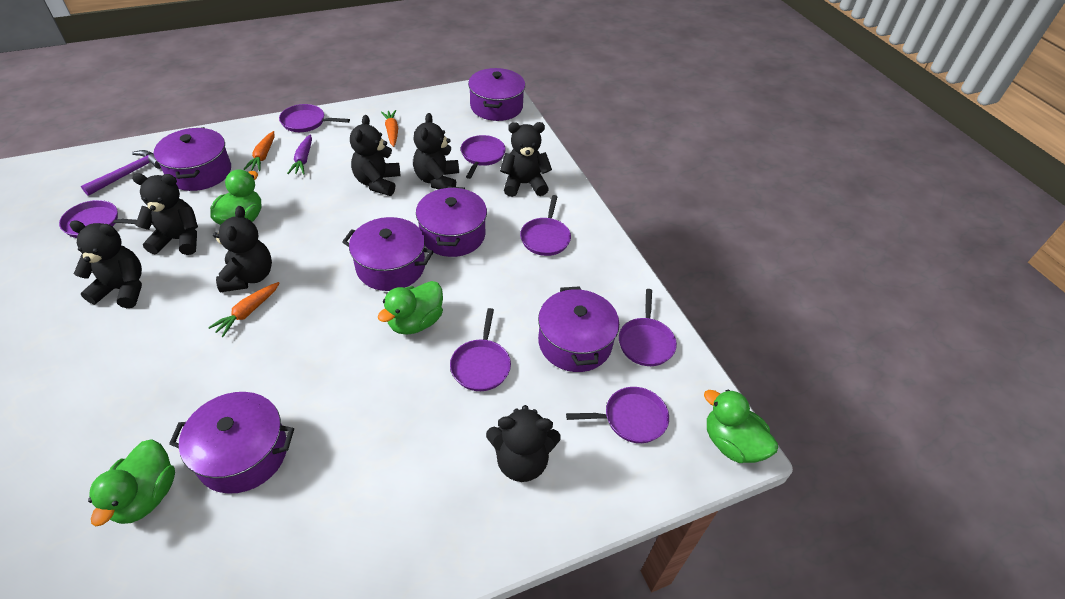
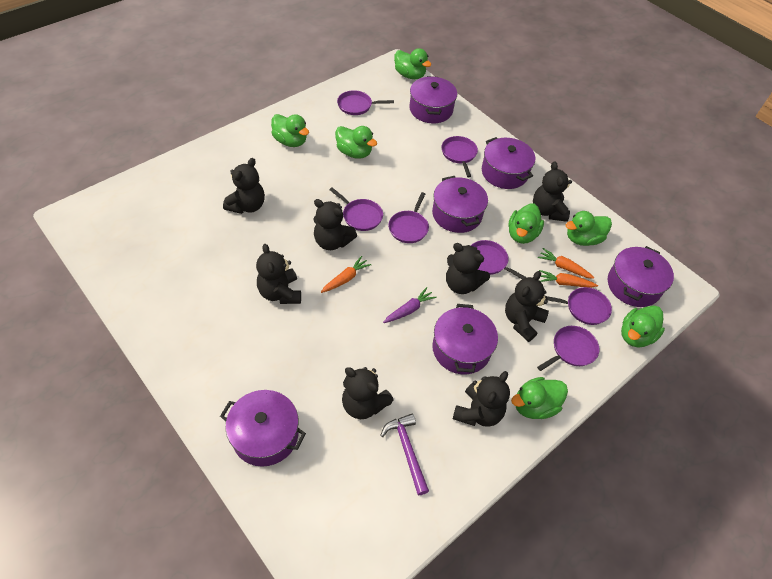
black teddy bear: [69,221,142,308] [132,173,198,255] [213,206,272,292] [350,115,400,196] [413,113,459,189] [486,405,561,482] [500,122,552,197] = 7 -> [223,158,265,214] [256,244,301,304] [313,199,357,250] [342,367,394,419] [446,243,490,294] [453,371,510,427] [505,271,549,342] [533,161,572,222] = 8
green duck: [88,440,175,526] [210,169,261,225] [378,281,443,334] [704,390,778,463] = 4 -> [271,114,309,147] [335,126,377,159] [394,48,432,79] [508,204,544,244] [511,377,568,419] [566,211,612,246] [621,305,665,348] = 7

